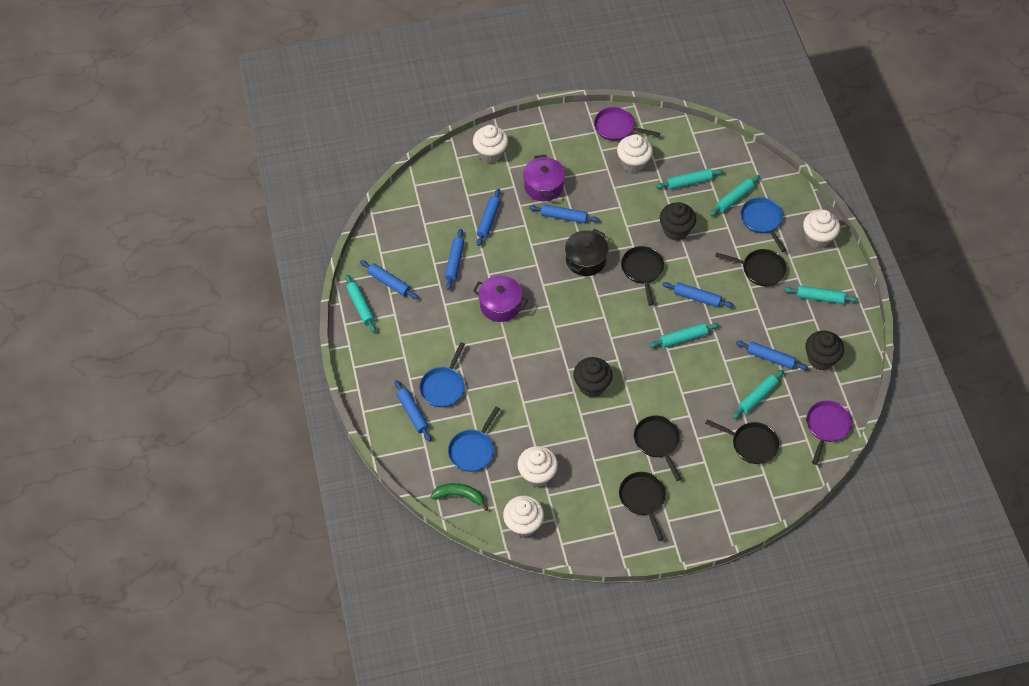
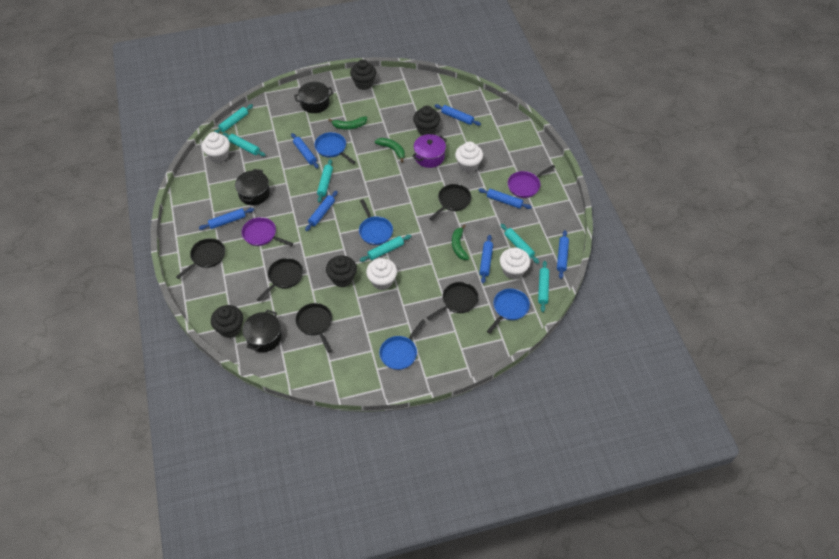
black cupcake: [573,357,613,397] [660,202,696,241] [805,331,844,370] = 3 -> [211,305,243,338] [326,255,357,288] [350,59,376,90] [413,106,440,136] = 4
black pot: [565,229,608,276] = 1 -> [235,169,270,205] [243,310,282,352] [294,82,333,113] = 3
blue pan: [419,342,465,407] [448,406,500,472] [741,197,786,252] = 3 -> [314,132,356,164] [359,199,393,245] [379,319,426,370] [487,288,530,334] = 4
green banana: [431,483,488,511] = 1 -> [328,116,367,130] [374,138,405,163] [452,224,469,260] = 3
purple pot: [473,275,528,322] [523,155,565,201] = 2 -> [412,134,447,168] = 1
white cupcake: [473,125,508,163] [503,496,544,537] [518,446,558,487] [617,134,653,173] [803,210,840,248] = 5 -> [202,132,230,163] [366,258,397,290] [455,142,483,173] [500,248,530,279] = 4

